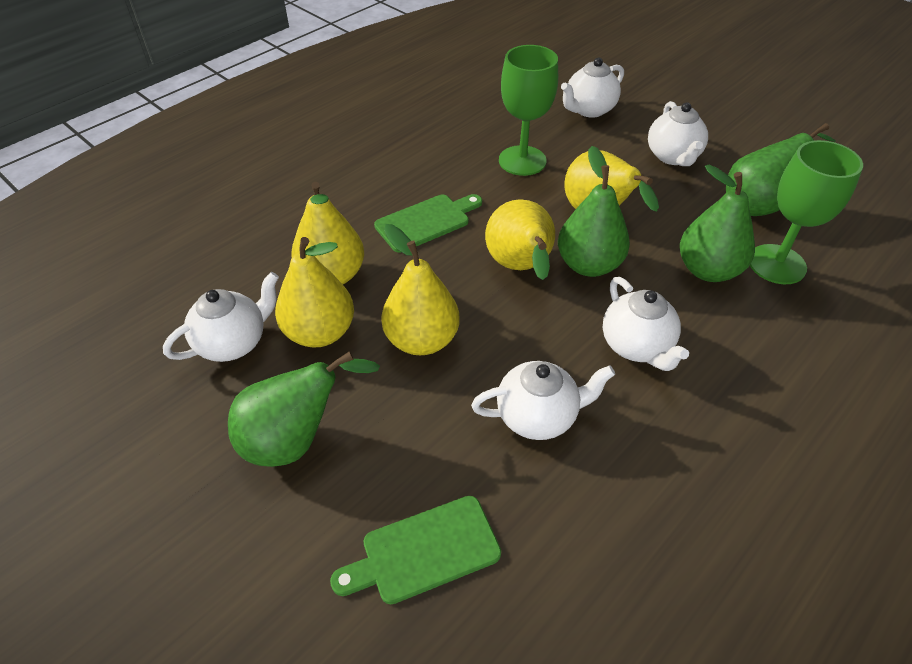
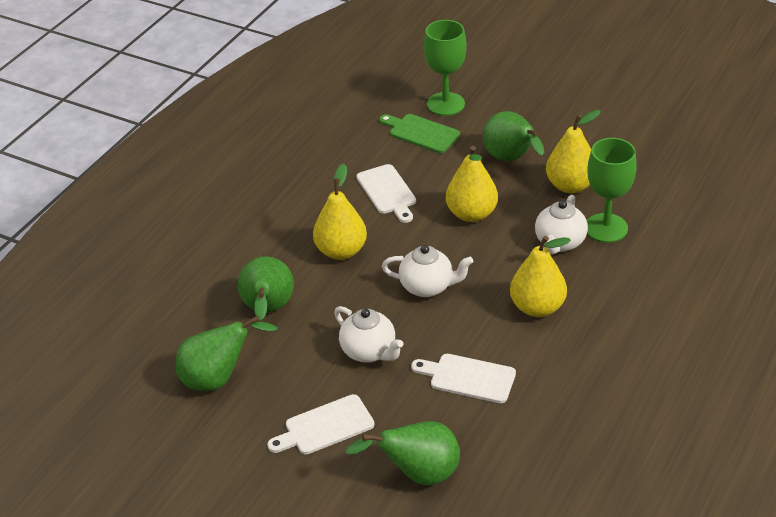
green cutting board: [330,496,501,604] [374,194,482,253] = 2 -> [379,114,460,153] = 1
white cutting board: none = 0 -> [267,394,374,455] [357,164,416,223] [411,354,516,403] = 3
white teapot: [163,272,279,362] [471,361,615,440] [561,57,624,118] [603,277,689,371] [648,101,708,166] = 5 -> [334,306,404,363] [382,245,473,297] [535,194,588,255] = 3
yellow pear: [275,237,354,347] [291,182,364,284] [381,224,460,355] [485,199,555,280] [564,150,659,212] = 5 -> [313,164,367,260] [446,146,498,222] [510,236,571,317] [546,110,601,193] = 4

